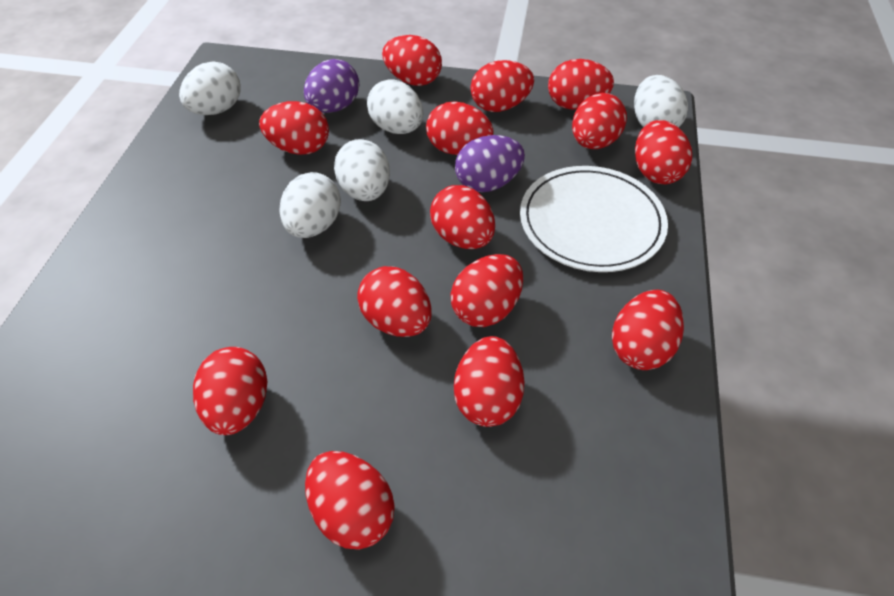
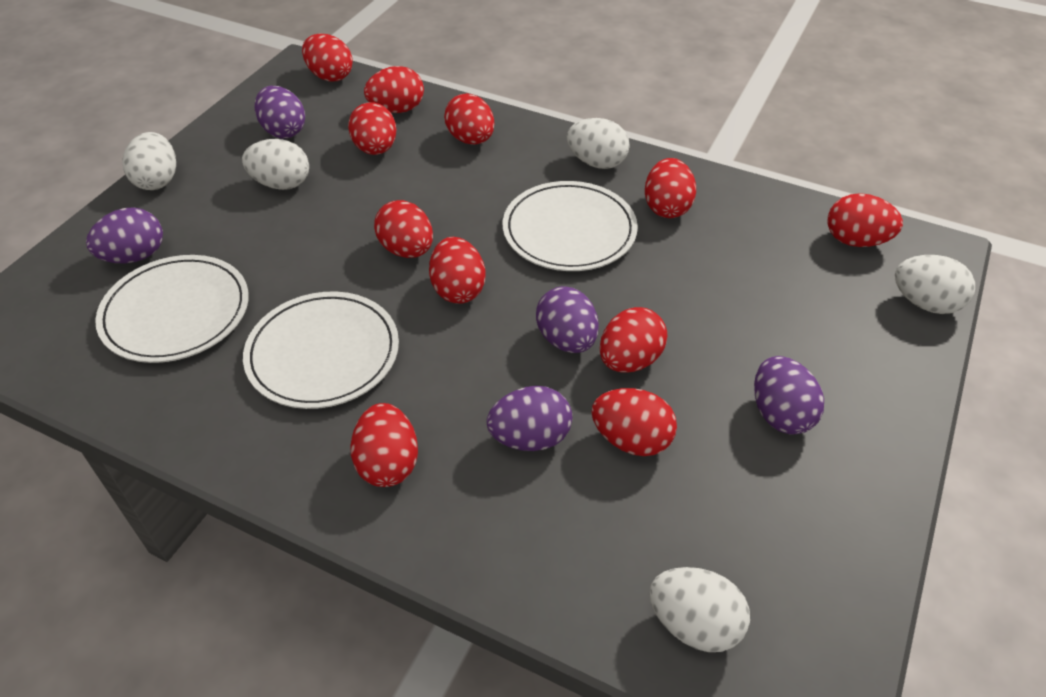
purple egg: [304,59,359,113] [455,135,525,192] = 2 -> [86,207,163,264] [254,86,305,139] [487,386,572,451] [536,286,599,353] [754,356,824,435] = 5
red egg: [193,347,268,435] [259,101,329,155] [305,451,395,550] [357,266,432,337] [382,35,442,86] [426,101,494,155] [430,185,495,249] [450,254,523,327] [454,336,525,427] [470,60,534,112] [548,59,614,110] [572,93,627,149] [612,290,684,370] [635,120,692,184] = 14 -> [302,34,353,82] [348,103,396,155] [350,403,418,487] [364,66,424,113] [374,200,433,258] [429,237,485,304] [444,93,494,145] [591,388,677,456] [600,307,667,373] [645,158,696,218] [828,193,903,247] = 11
white plate: [520,166,668,272] = 1 -> [95,255,249,363] [243,292,399,409] [503,181,638,271] = 3

